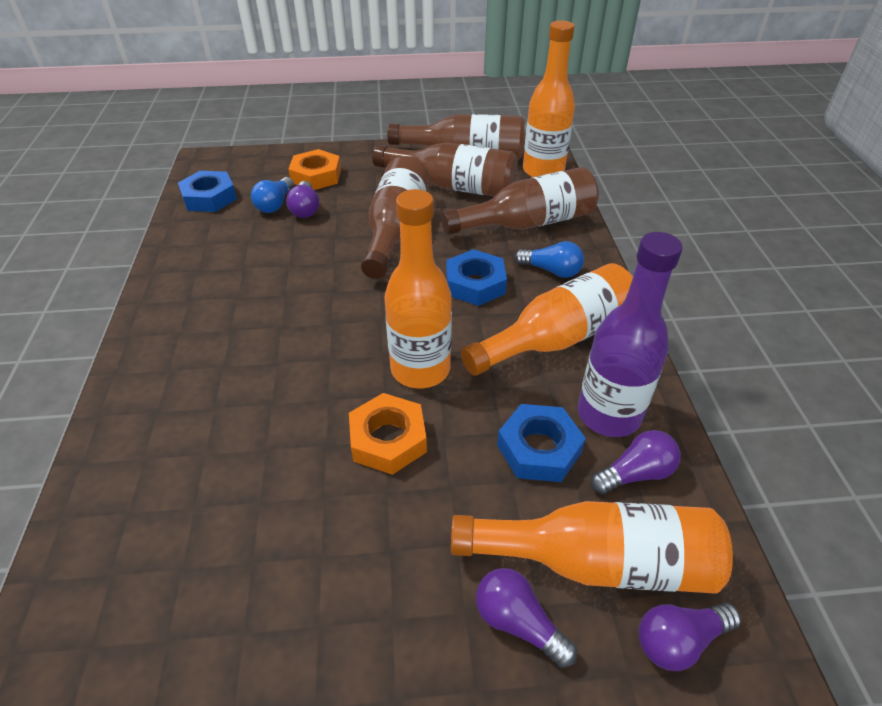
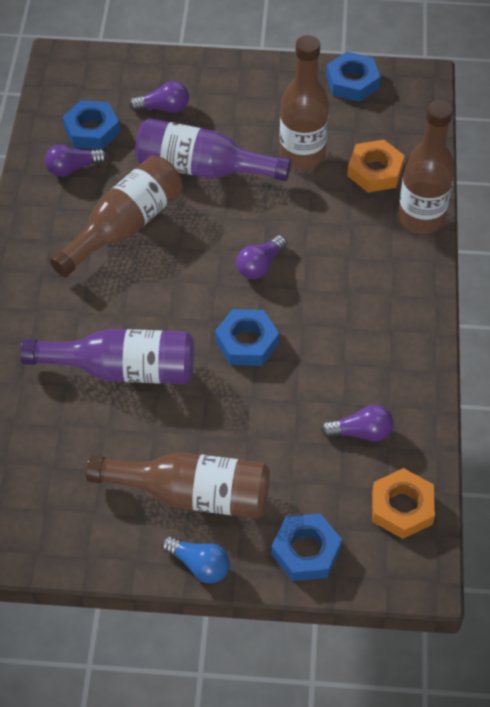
blue light bulb: [251,177,294,213] [514,241,584,278] = 2 -> [162,536,230,583] = 1
blue nut: [178,171,237,212] [446,249,507,306] [497,404,586,482] = 3 -> [62,100,120,150] [215,309,279,366] [271,514,342,581] [326,52,380,102] = 4
orange bottle: [384,189,452,388] [451,501,733,594] [461,263,633,376] [523,20,575,177] = 4 -> none = 0
purple bottle: [578,232,683,437] = 1 -> [20,329,194,384] [135,118,291,181] = 2

